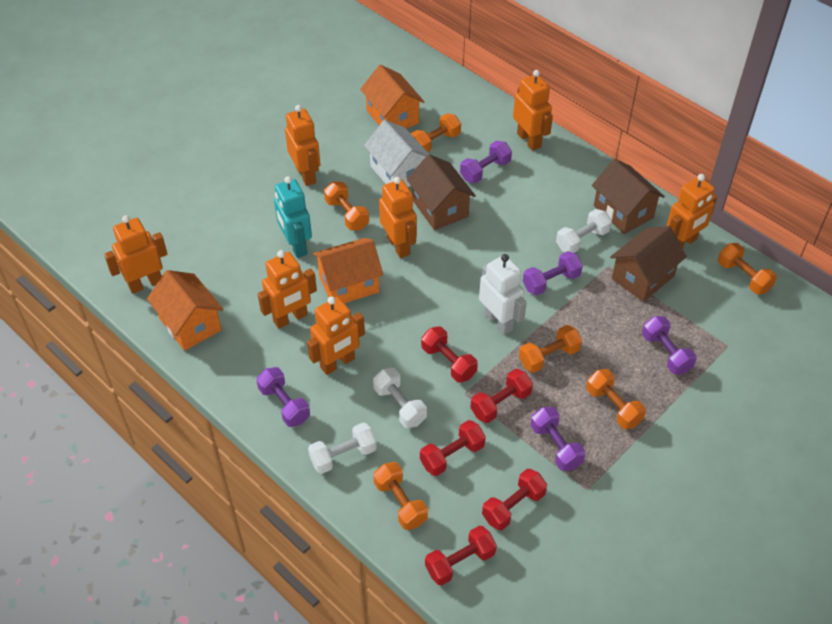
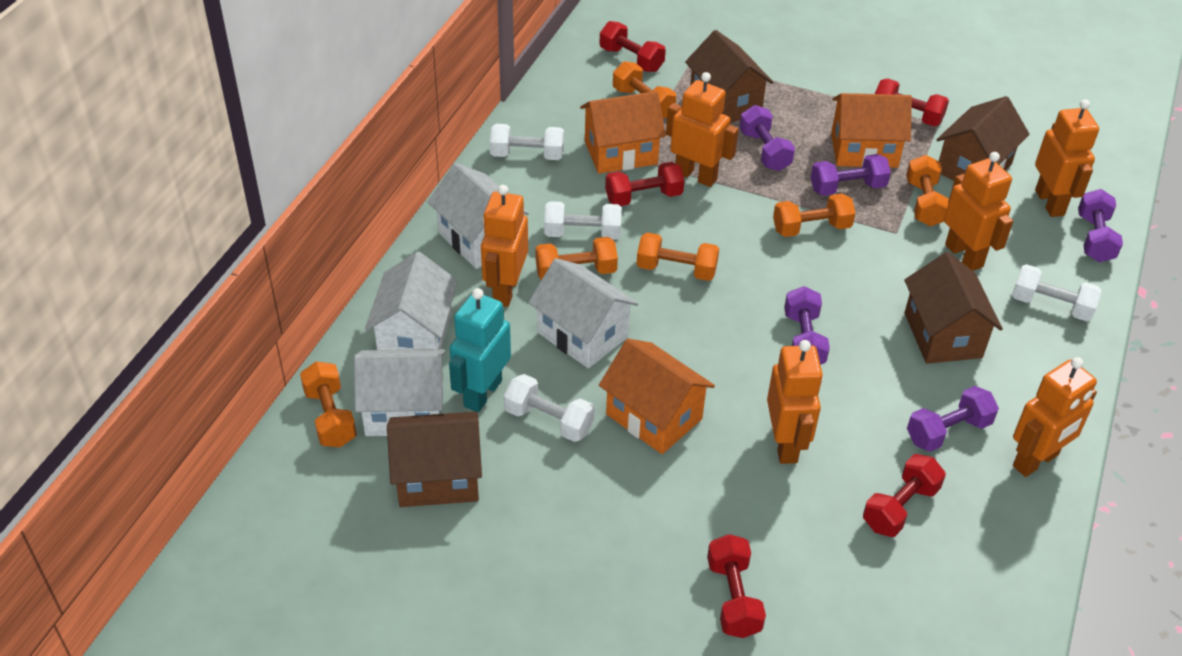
brown house: [407,154,476,230] [592,159,665,234] [610,226,687,302] = 3 -> [387,412,482,507] [685,30,774,123] [904,252,1003,364] [936,96,1030,181] = 4
orange robot: [104,215,167,294] [258,250,317,329] [285,105,320,186] [307,296,365,375] [379,177,417,258] [513,70,553,151] [667,174,717,249] = 7 -> [481,185,528,307] [666,72,739,187] [767,340,823,464] [944,152,1013,271] [1013,357,1097,477] [1035,99,1099,217] = 6
white dumbbell: [308,422,377,474] [373,368,427,428] [556,209,612,253] = 3 -> [490,124,564,160] [504,374,595,442] [544,201,622,240] [1012,264,1101,321] = 4
white house: [364,120,429,187] = 1 -> [354,349,445,436] [365,252,458,350] [428,163,529,269] [528,258,639,368] = 4
white robot: [479,254,527,335] = 1 -> none = 0

